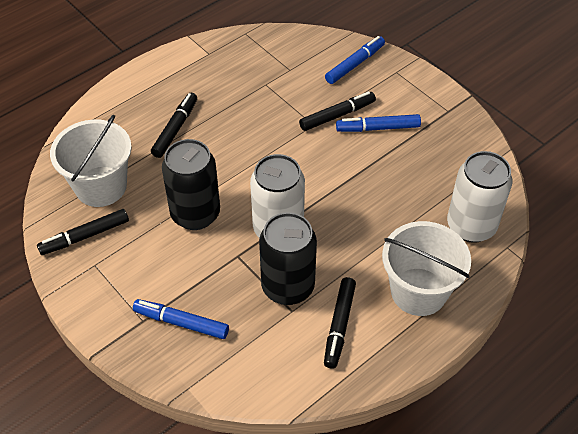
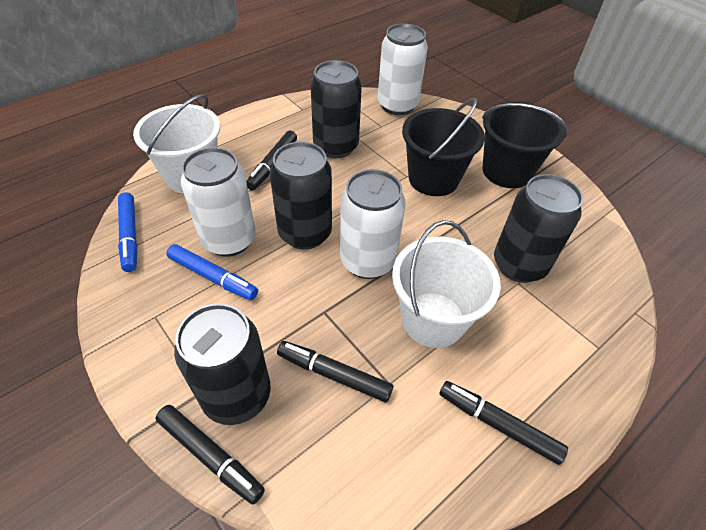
black bucket: none = 0 -> [402,98,485,196] [482,102,568,188] = 2
black can: [162,139,220,230] [259,212,317,305] = 2 -> [174,303,271,425] [270,142,332,250] [311,60,362,158] [494,174,583,283] = 4
blue marker: [133,299,229,339] [325,36,385,84] [336,114,421,132] = 3 -> [118,192,138,272] [166,244,258,300] = 2
white can: [250,154,305,238] [447,151,512,243] = 2 -> [181,147,256,257] [340,169,405,279] [378,23,428,115] = 3

